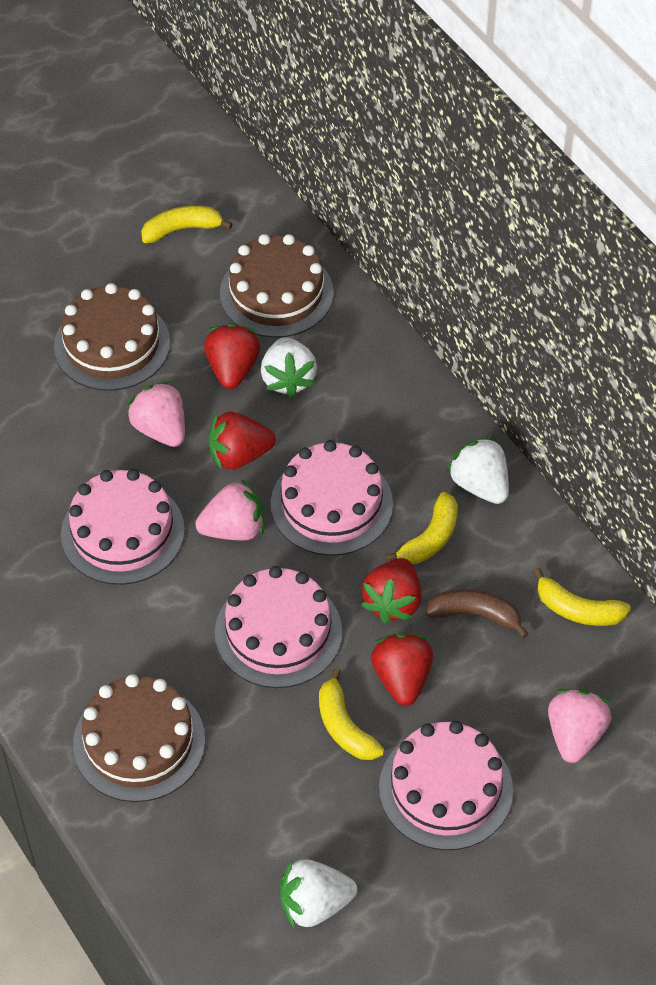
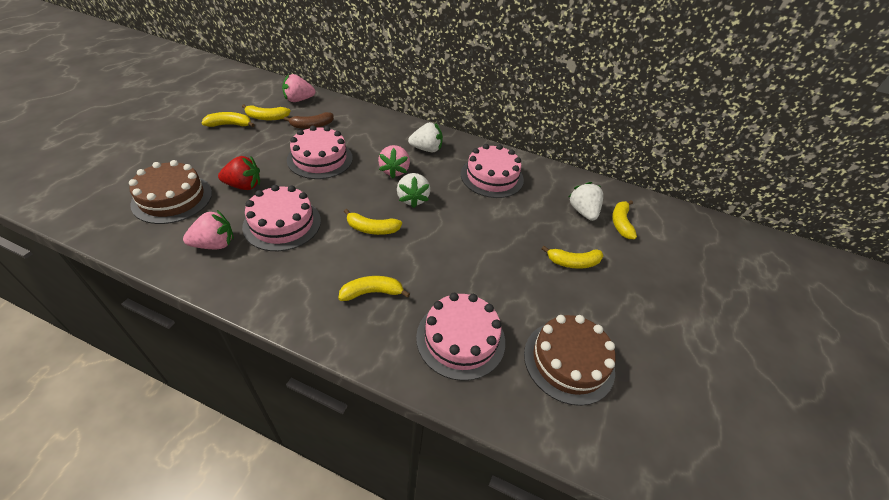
brown cake: [54,283,170,391] [73,674,205,802] [220,234,334,338] = 3 -> [129,160,212,224] [524,315,616,406] = 2
red strawberry: [204,323,260,389] [208,412,276,470] [361,558,421,624] [371,633,433,706] = 4 -> [218,156,260,190] = 1
yellow banana: [141,206,233,243] [319,668,384,760] [384,492,458,564] [533,568,631,626] = 4 -> [201,112,255,127] [242,104,291,120] [339,276,410,301] [344,209,402,235] [541,246,603,269] [612,200,637,239] = 6

